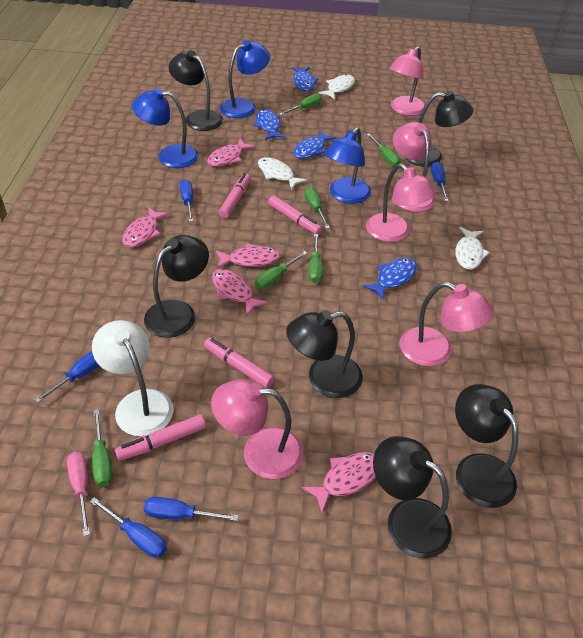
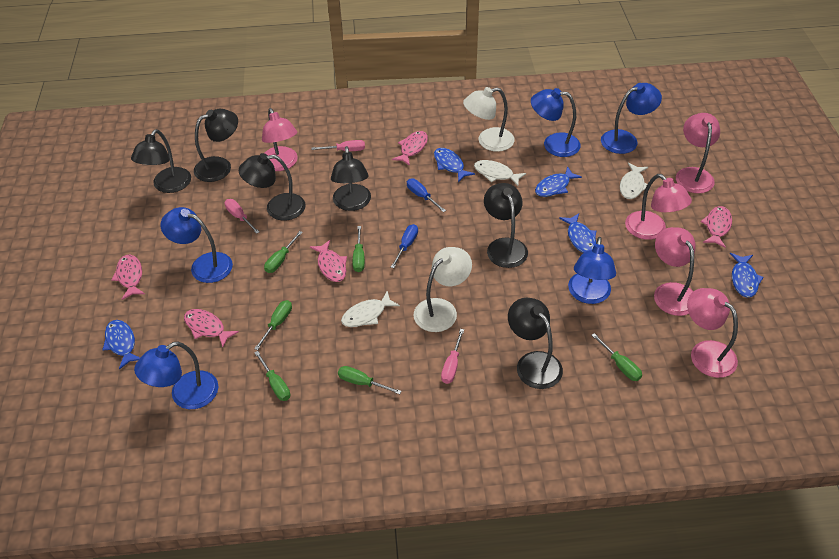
blue fish: [253,109,286,140] [292,67,319,91] [293,130,336,159] [363,258,417,300] = 4 -> [102,320,140,370] [434,148,475,182] [535,166,582,197] [559,213,596,253] [730,253,764,298] = 5
blue lamp: [132,88,199,168] [220,40,270,118] [324,127,371,204] = 3 -> [134,341,219,409] [160,207,233,283] [531,88,581,157] [568,237,616,304] [601,83,662,154] = 5
blue screwdriver: [35,351,100,403] [90,497,167,558] [144,497,239,521] [180,180,193,222] [431,162,449,201] = 5 -> [391,224,418,268] [407,179,446,212] = 2
pink marker: [115,414,206,461] [204,337,275,388] [219,173,251,219] [268,195,322,235] = 4 -> none = 0
pink screwdriver: [67,451,90,536] = 1 -> [225,199,259,234] [311,140,365,151] [441,329,464,384] = 3
white lamp: [92,320,173,436] = 1 -> [413,247,472,332] [463,87,515,152] = 2

